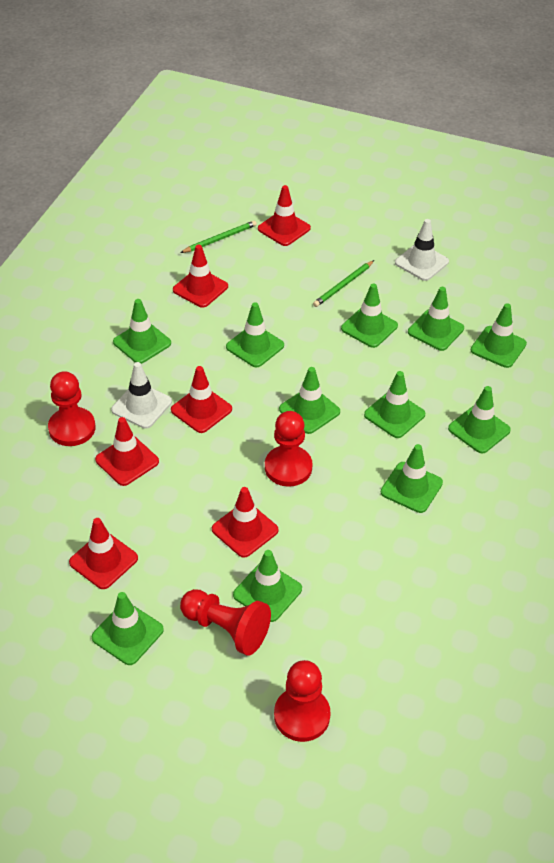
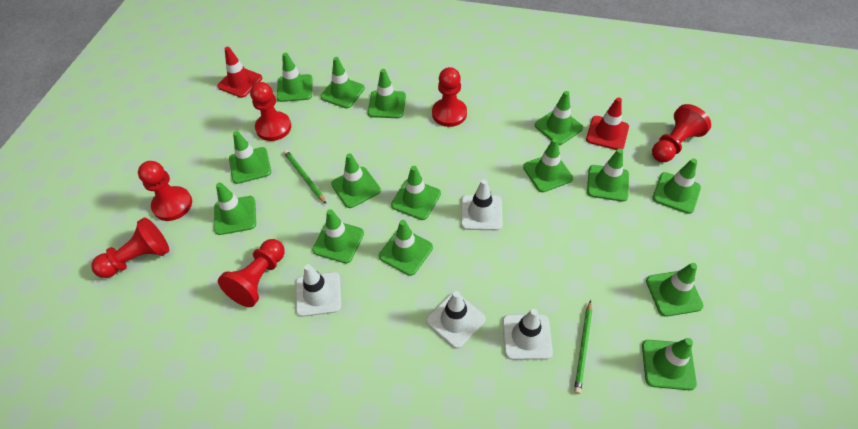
green traffic cone: [92,592,164,665] [113,299,171,364] [226,302,284,367] [233,550,302,622] [279,367,340,434] [341,284,398,348] [364,371,425,438] [381,444,443,513] [408,287,464,351] [448,386,511,453] [471,303,527,368] = 11 -> [214,183,256,235] [229,131,271,184] [277,53,313,102] [312,209,364,263] [320,57,365,109] [331,153,381,208] [368,69,406,118] [379,220,433,276] [391,166,441,220] [523,138,573,192] [535,91,583,145] [587,149,629,202] [642,338,697,390] [646,263,704,317] [652,158,701,214] = 15
red pawn: [48,371,95,446] [180,589,271,656] [265,411,313,487] [274,660,331,742] = 4 -> [91,218,169,278] [138,161,192,221] [218,239,285,307] [250,82,291,141] [432,67,467,127] [652,104,711,162] = 6
red traffic cone: [69,518,138,589] [95,417,159,486] [171,366,232,433] [173,245,228,308] [212,487,278,558] [258,185,311,246] = 6 -> [218,47,262,98] [586,97,629,150] = 2
white traffic cone: [111,362,172,429] [395,219,449,281] = 2 -> [296,264,341,317] [426,291,486,349] [461,179,503,230] [502,309,553,360] = 4

